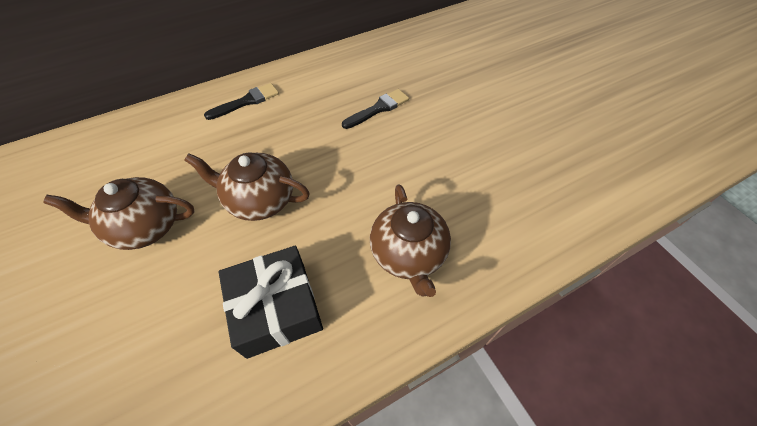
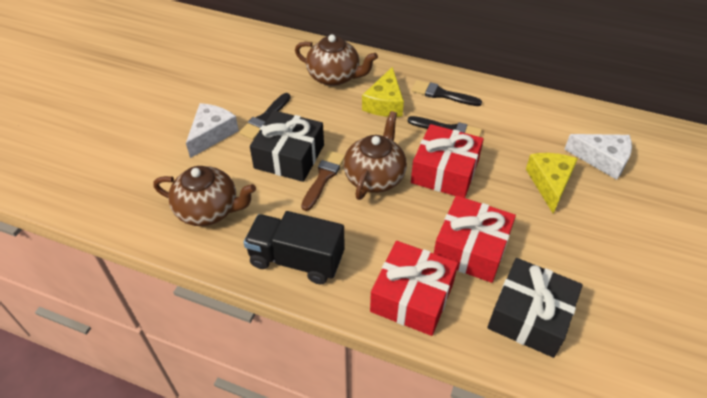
black brush: [204,83,279,120] [342,89,409,129] = 2 -> [239,93,291,140] [408,116,482,137] [411,80,482,106] = 3
black gift: [219,246,323,359] = 1 -> [250,110,324,182] [487,258,583,358] = 2
black truck: none = 0 -> [243,211,345,285] = 1
brown brush: none = 0 -> [301,150,345,211] = 1
red gift: none = 0 -> [370,241,458,336] [411,124,484,198] [434,195,516,283] = 3
white cheese: none = 0 -> [186,103,239,158] [564,134,632,180] = 2
yellow cheese: none = 0 -> [362,67,404,117] [526,153,578,214] = 2

